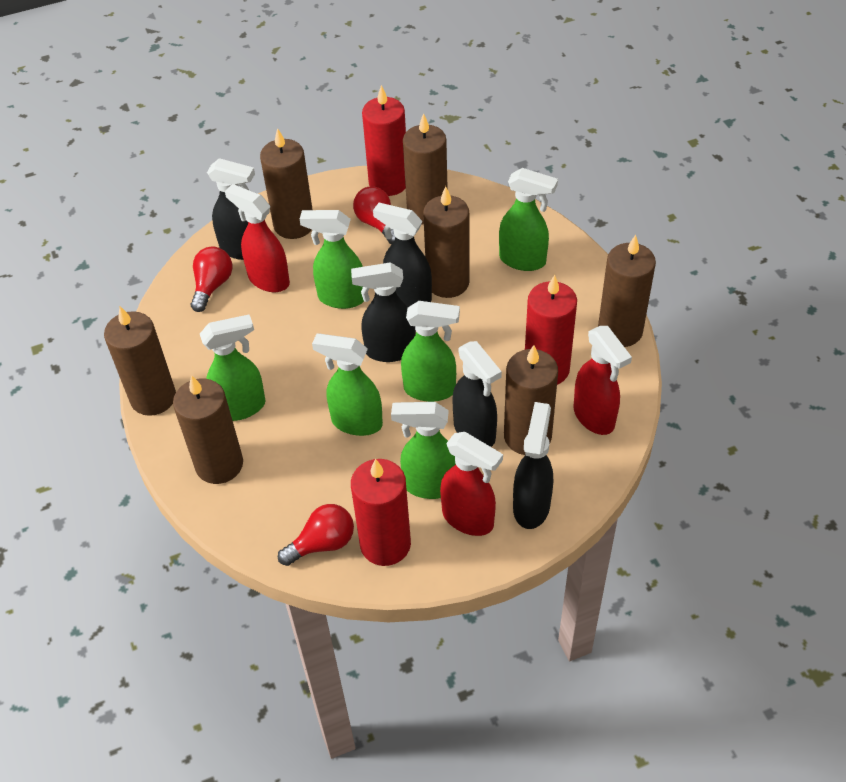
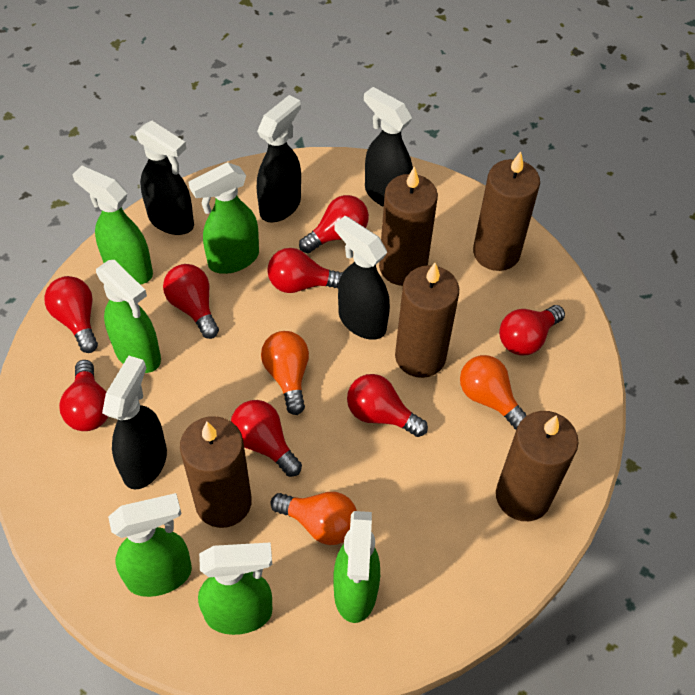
brown candle: [104,306,176,416] [173,375,243,484] [260,128,313,239] [403,113,448,225] [423,186,470,298] [504,345,558,455] [598,235,656,347] = 7 -> [180,416,252,528] [379,166,438,286] [395,263,459,378] [473,151,540,271] [496,411,579,521] = 5
orange light bulb: none = 0 -> [261,331,309,415] [270,492,357,545] [460,355,527,430] = 3
red candle: [351,459,411,566] [362,85,406,196] [525,275,577,385] = 3 -> none = 0
red light bulb: [191,246,232,312] [278,504,354,566] [353,186,395,245] = 3 -> [44,276,98,353] [59,360,108,431] [163,264,219,339] [231,400,302,477] [267,248,343,293] [299,195,369,253] [347,374,428,437] [499,305,565,355] = 8
red spray bottle: [225,184,290,292] [440,432,503,536] [574,326,632,435] = 3 -> none = 0

